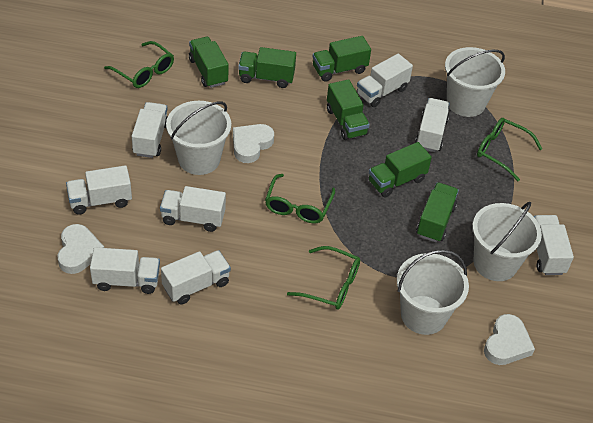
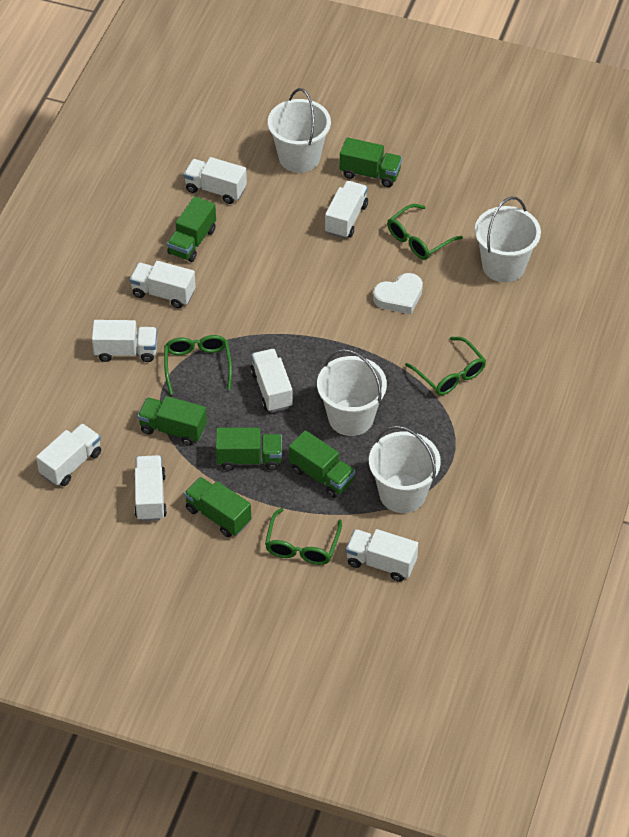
white heart: [57,224,104,274] [233,124,274,163] [484,314,535,365] = 3 -> [373,273,423,314] = 1

